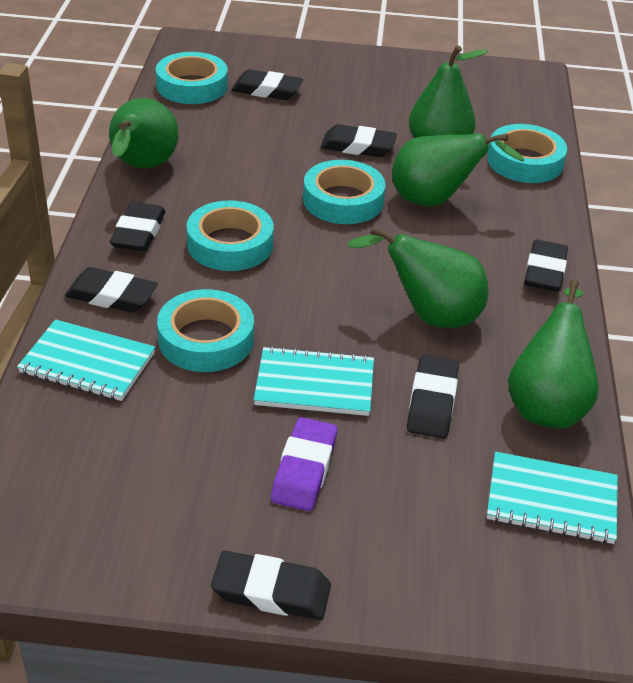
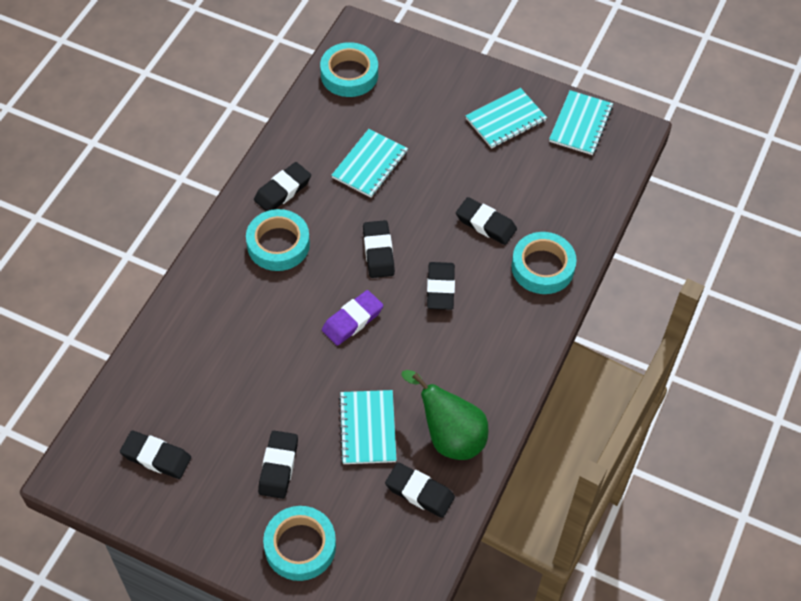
green pear: [109,98,179,169] [347,226,488,328] [392,133,525,206] [409,45,488,138] [508,280,599,428] = 5 -> [401,370,488,460] = 1
turquoise notebook: [17,319,155,401] [254,346,374,416] [487,452,618,544] = 3 -> [331,129,408,198] [339,390,397,464] [466,88,547,149] [549,90,613,155] = 4
turquoise tape: [156,52,228,104] [157,289,254,372] [186,200,274,271] [303,160,385,224] [487,124,567,183] = 5 -> [246,209,310,271] [263,506,336,581] [320,42,378,97] [511,232,577,294] = 4

